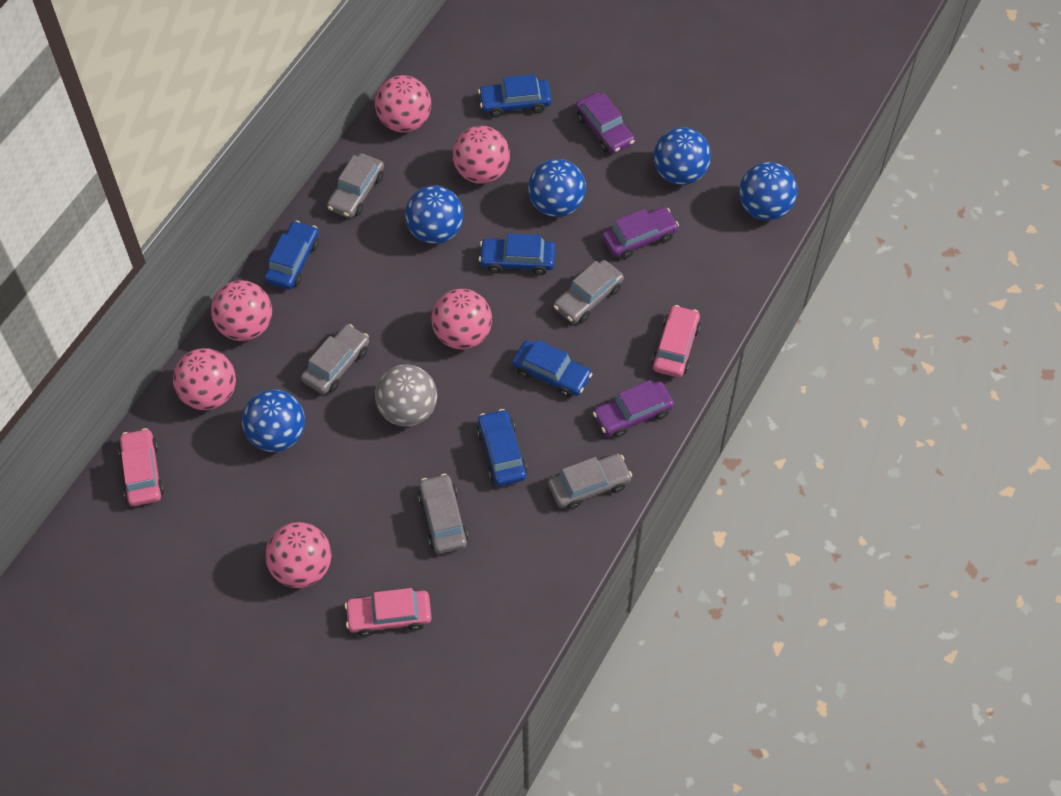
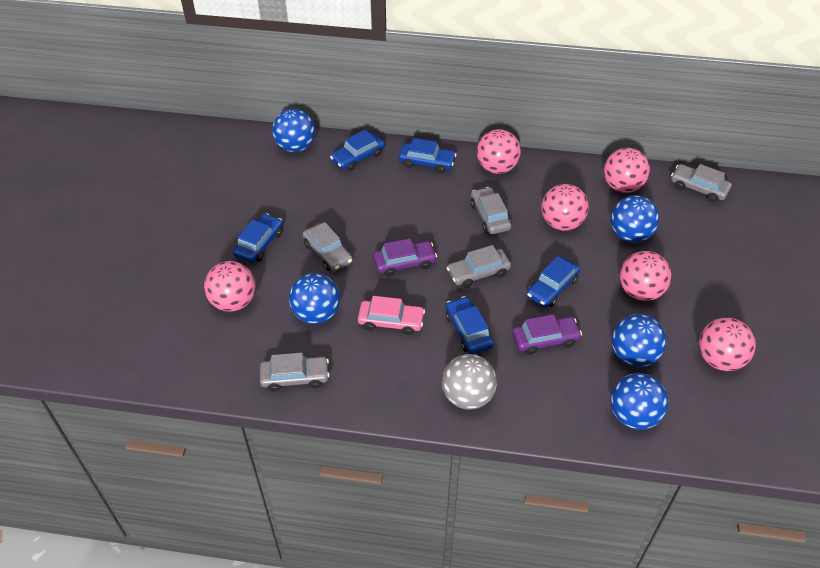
pink car: [118,428,164,506] [345,588,431,637] [652,305,701,378] = 3 -> [358,296,425,335] = 1
purple car: [576,92,635,154] [593,380,674,438] [602,207,679,259] = 3 -> [373,239,437,277] [512,314,582,355] = 2

